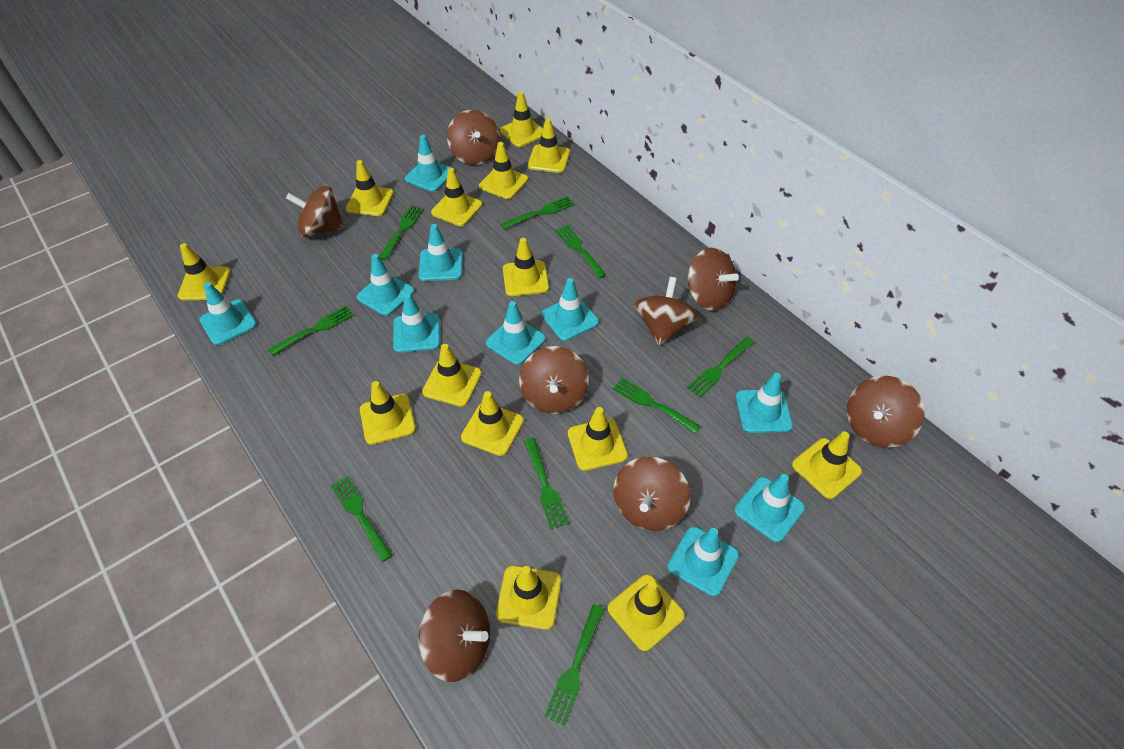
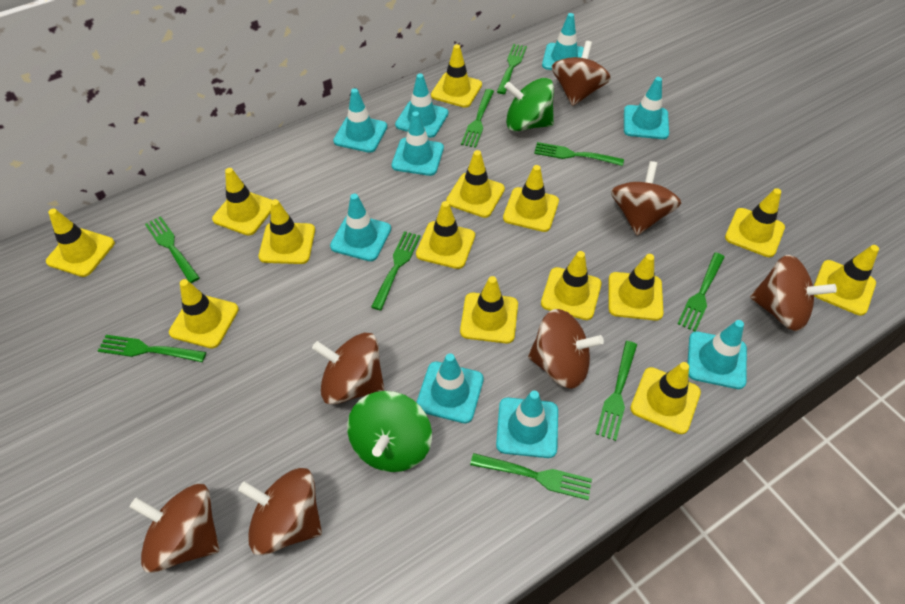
brown spinning top: [286,185,345,237] [418,590,490,682] [447,110,500,165] [519,346,589,414] [613,457,690,531] [635,277,699,346] [688,248,739,311] [847,376,925,448] = 8 -> [130,484,219,573] [238,468,322,555] [312,333,384,405] [528,309,604,389] [552,41,611,106] [611,161,681,236] [750,255,837,331] = 7
green spinning top: none = 0 -> [347,391,432,472] [504,78,554,132] = 2
turquoise traffic cone: [199,282,257,345] [357,254,414,316] [393,293,440,353] [405,135,451,192] [419,224,463,281] [486,301,546,365] [541,278,599,341] [668,527,739,596] [734,474,805,542] [736,373,793,433] = 10 -> [330,194,391,261] [333,88,387,153] [392,111,444,176] [395,73,448,138] [416,353,484,423] [496,391,558,458] [542,13,584,70] [624,77,669,139] [688,320,747,389] = 9

